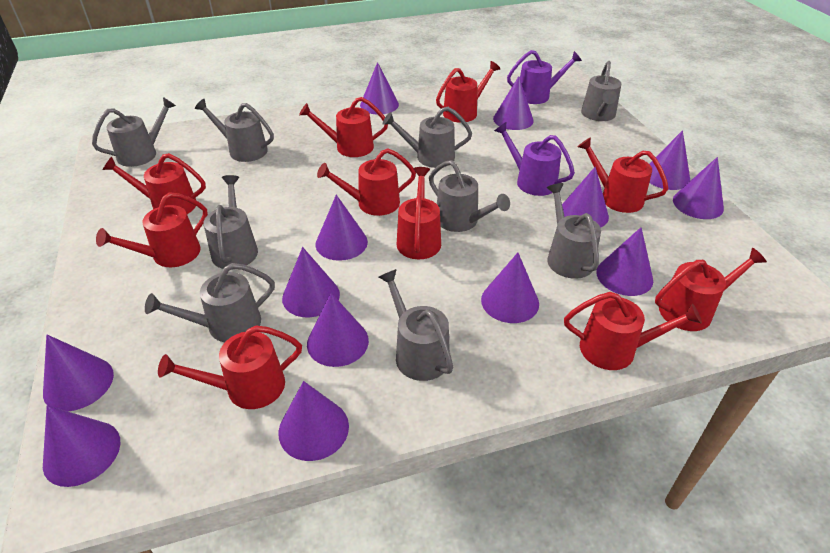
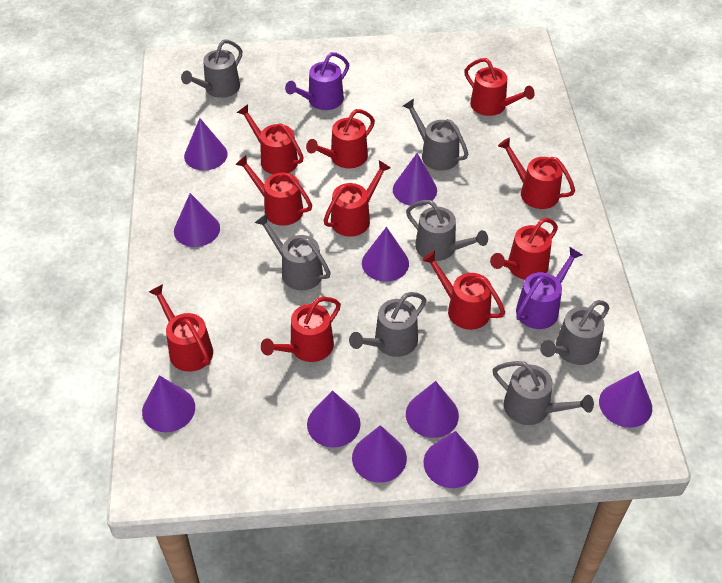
grey watering can: [92,97,176,167] [145,263,275,342] [195,99,274,162] [204,175,258,270] [379,269,453,381] [383,107,472,168] [429,160,510,232] [547,183,601,279] [581,61,621,121] = 9 -> [181,40,242,98] [255,214,331,291] [349,292,426,357] [403,99,468,171] [406,200,488,261] [493,361,594,425] [540,300,610,365] = 7
purple cone: [43,335,114,411] [43,405,120,487] [278,381,349,461] [282,247,340,317] [307,293,369,367] [316,195,368,261] [360,62,399,114] [481,253,539,323] [493,76,534,130] [562,167,609,228] [596,227,653,296] [649,130,690,190] [673,157,724,219] = 13 -> [142,375,195,432] [174,193,220,247] [184,118,228,171] [307,390,361,448] [352,425,407,483] [362,227,409,282] [393,153,437,206] [406,381,459,438] [424,431,479,488] [599,371,652,428] = 10

